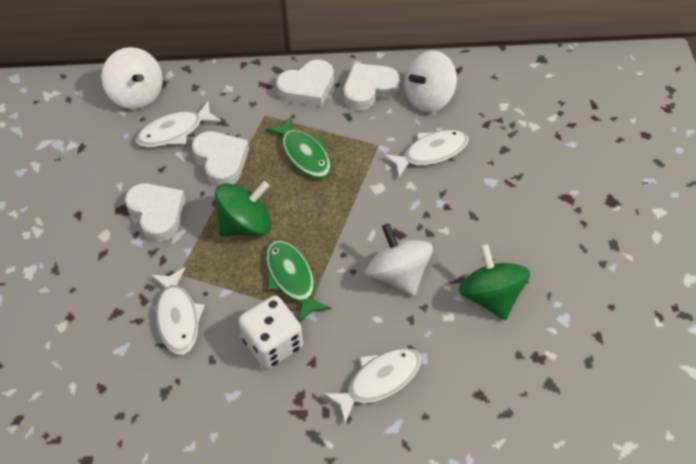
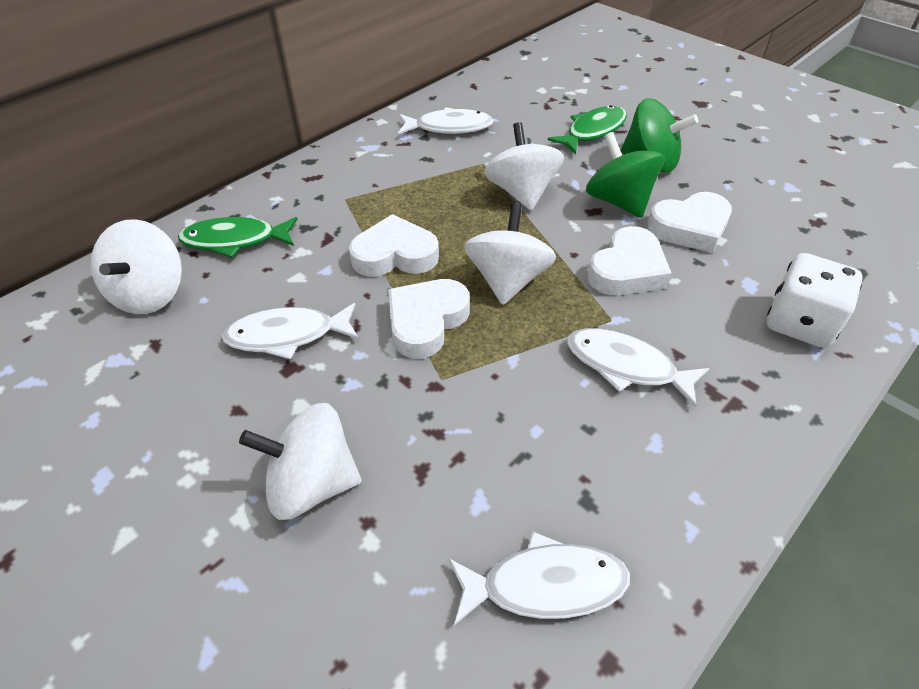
white spinning top: [101,47,163,109] [366,223,433,296] [404,51,457,113] = 3 -> [91,219,182,314] [239,403,361,520] [464,203,556,305] [485,122,564,210] = 4

